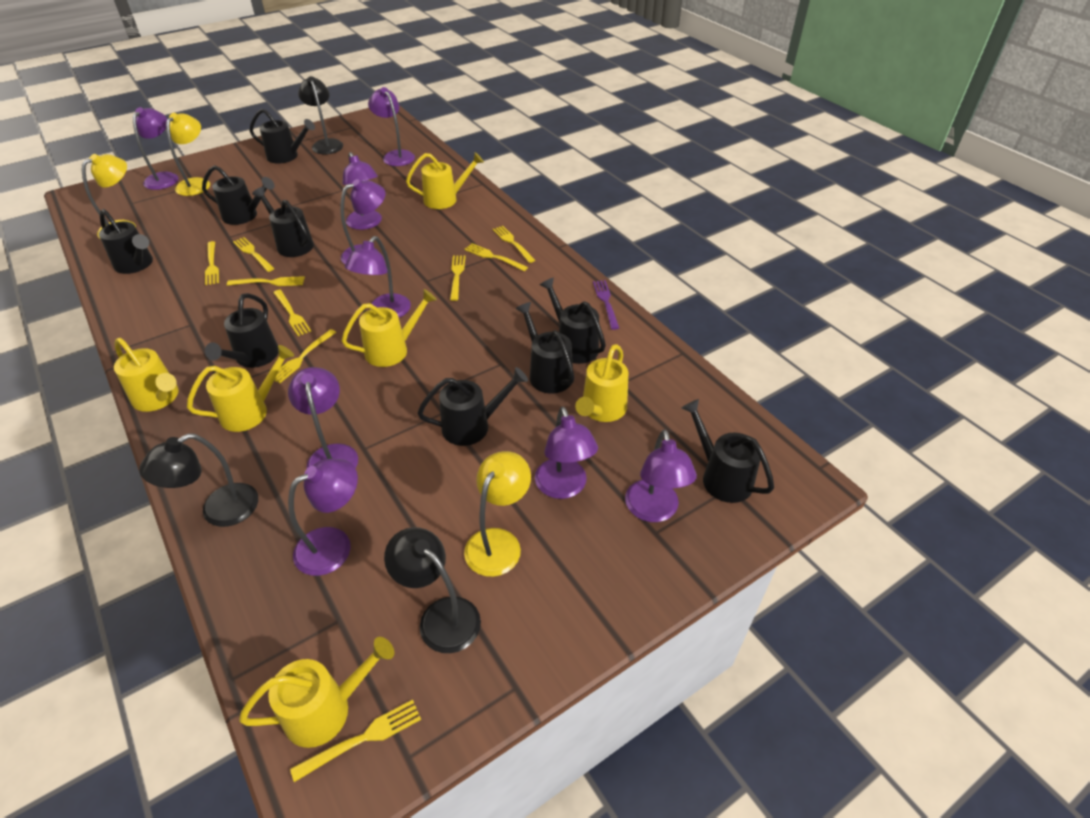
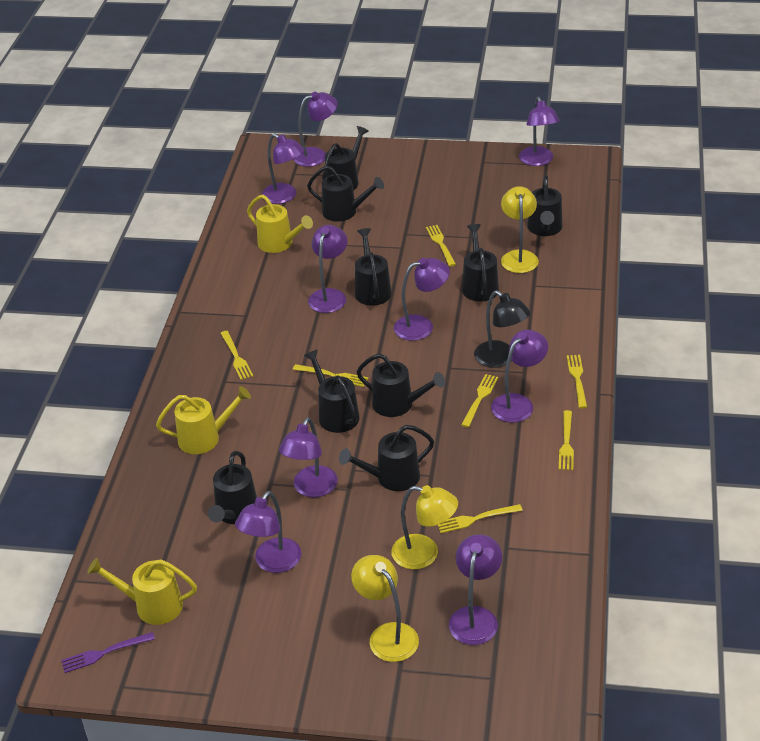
black lamp: [139,434,258,527] [298,76,343,154] [384,527,481,653] = 3 -> [474,290,530,368] = 1
yellow fork: [205,241,219,285] [227,276,305,286] [233,237,274,272] [273,290,311,336] [275,329,336,383] [290,700,421,782] [450,255,466,301] [464,243,528,271] [493,226,535,263] = 9 -> [220,331,253,380] [293,364,368,387] [426,225,456,266] [438,504,523,533] [461,374,498,428] [559,410,574,470] [567,355,587,408] = 7
yellow watering can: [114,338,178,412] [187,345,294,432] [239,637,394,748] [342,289,437,367] [406,152,484,209] [575,344,628,422] = 6 -> [87,558,197,625] [156,386,251,454] [247,195,313,253] = 3

